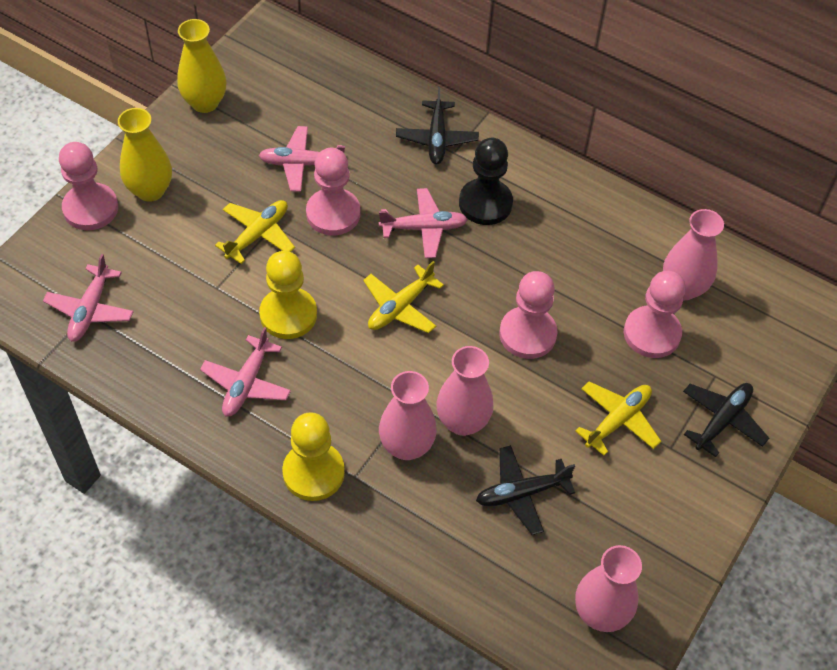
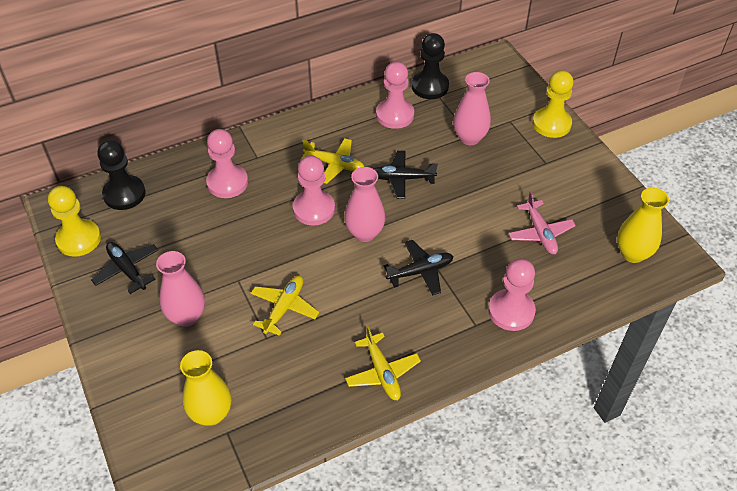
black pawn: [459,138,513,225] = 1 -> [98,140,145,210] [412,33,449,99] = 2
pink plane: [43,254,134,342] [200,327,291,417] [258,126,345,192] [379,188,468,258] = 4 -> [508,191,576,254] = 1
pink vase: [379,371,437,460] [436,346,494,436] [575,545,642,632] [663,209,724,300] = 4 -> [156,251,205,327] [344,167,385,242] [453,72,491,145] = 3

